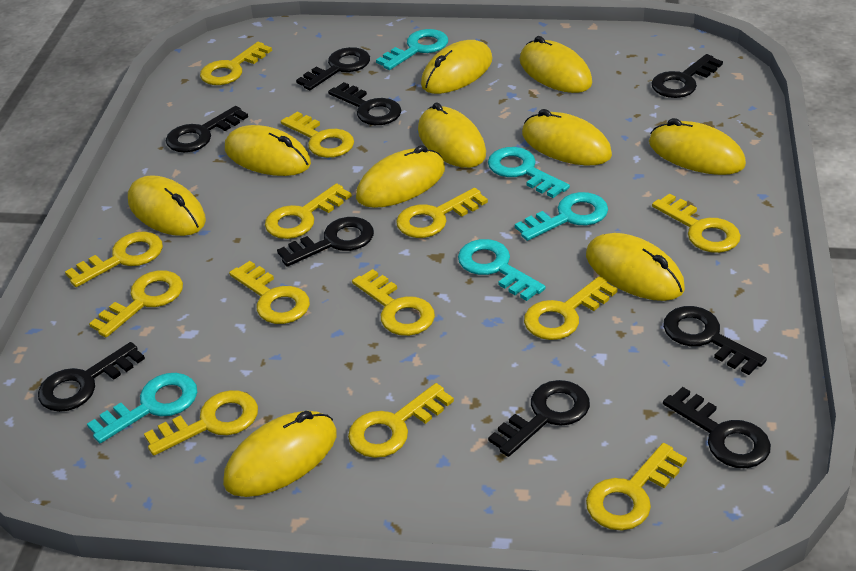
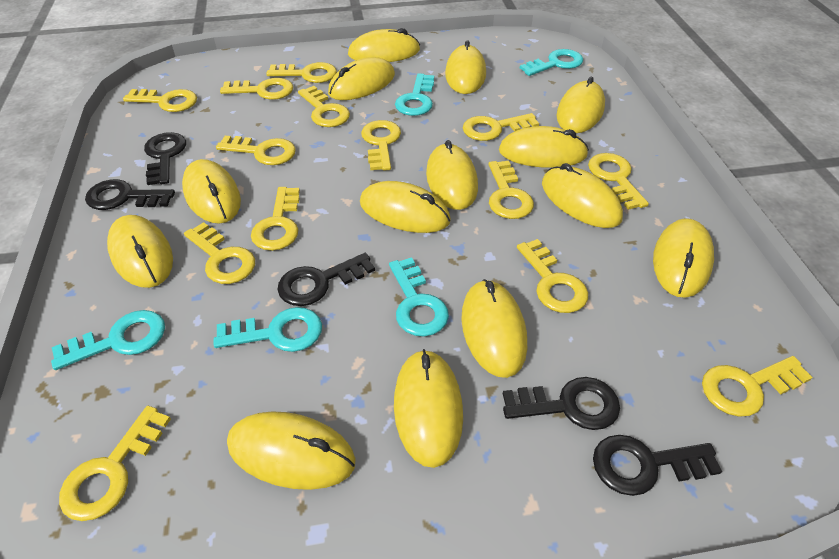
black key: [38,342,145,412] [166,106,248,152] [277,217,374,267] [296,47,370,90] [328,82,402,125] [488,380,590,457] [651,54,723,98] [663,306,767,375] [663,387,771,468] = 9 -> [85,179,175,210] [144,132,186,185] [278,253,375,306] [503,377,620,430] [593,435,722,496] = 5
yellow key: [65,231,163,287] [89,270,183,337] [144,390,258,455] [200,42,272,85] [229,261,310,324] [265,183,352,239] [281,111,354,158] [348,383,454,458] [352,269,435,336] [396,188,488,238] [524,276,618,340] [586,443,687,531] [652,193,741,253] = 13 -> [59,406,171,521] [123,89,197,112] [184,222,255,284] [216,136,296,165] [220,78,293,100] [251,187,300,251] [266,62,337,83] [298,86,350,127] [361,120,401,171] [463,113,539,141] [488,161,534,219] [517,239,588,313] [588,153,649,210] [702,356,813,417] = 14
yellow mouse: [128,175,206,236] [223,411,337,497] [225,125,311,176] [356,145,445,208] [418,102,486,168] [421,40,493,94] [520,36,592,93] [522,109,612,165] [586,233,685,301] [649,118,746,175] = 10 -> [107,215,173,288] [182,159,241,224] [227,411,356,490] [328,57,395,100] [348,28,420,62] [360,181,451,233] [394,349,463,468] [426,140,478,210] [445,40,486,94] [461,279,527,378] [499,126,589,168] [542,163,623,228] [557,77,605,133] [653,218,714,298] = 14

